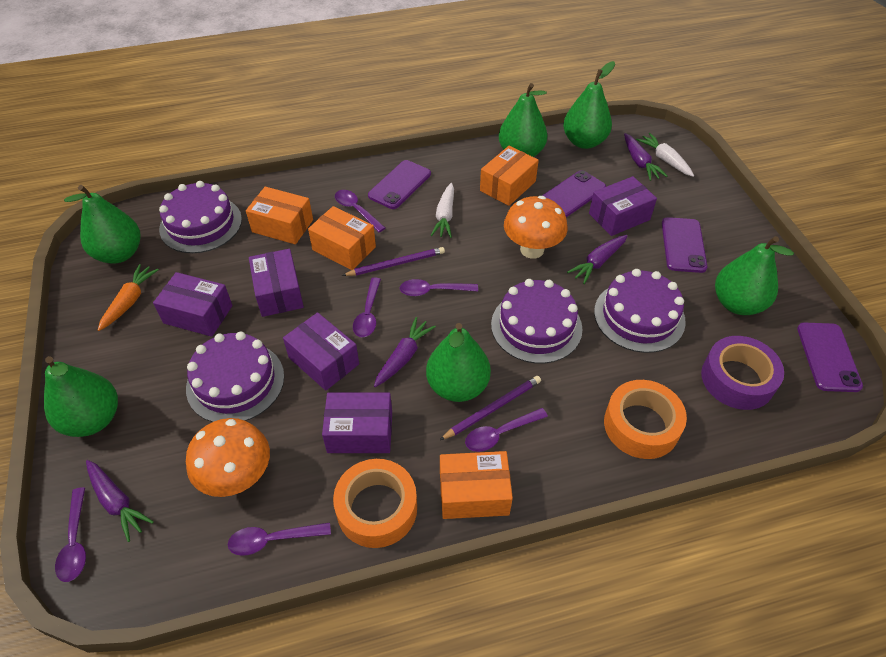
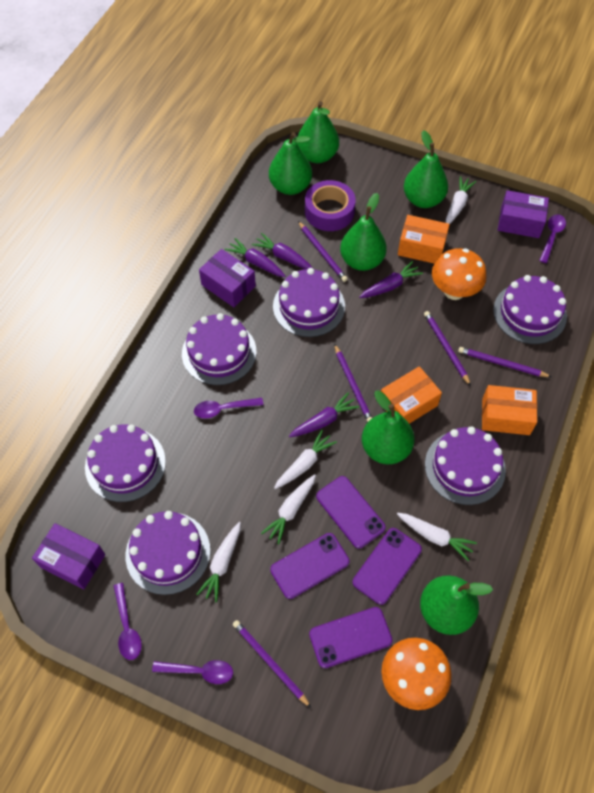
orange box: [246,187,313,244] [308,206,376,270] [440,451,513,519] [480,146,539,206] = 4 -> [381,366,442,424] [398,215,450,264] [482,385,537,435] = 3
orange carrot: [98,264,159,331] = 1 -> none = 0
orange tape: [333,459,417,548] [604,380,687,459] = 2 -> none = 0
purple box: [153,272,233,337] [249,249,304,317] [283,312,359,391] [322,392,392,453] [589,176,657,236] = 5 -> [32,523,105,590] [199,249,256,307] [498,190,549,238] = 3
purple cake: [159,181,242,253] [186,331,284,422] [491,279,582,364] [594,269,686,353] = 4 -> [85,425,166,502] [125,511,210,595] [182,313,257,385] [273,268,345,337] [425,427,506,505] [493,275,567,344] = 6
purple pencil: [342,247,445,276] [440,376,541,440] = 2 -> [233,620,311,708] [298,221,348,282] [334,344,372,422] [424,311,471,386] [458,347,551,377] = 5
purple spoon: [55,487,86,582] [228,522,331,556] [335,190,385,232] [353,277,381,337] [400,279,478,296] [465,408,548,452] = 6 -> [114,583,142,660] [152,660,233,684] [194,398,264,419] [539,214,566,263] = 4
white carrot: [430,183,454,238] [636,133,694,177] = 2 -> [196,522,241,602] [261,474,316,544] [274,430,337,489] [397,513,477,561] [446,176,476,224] = 5

